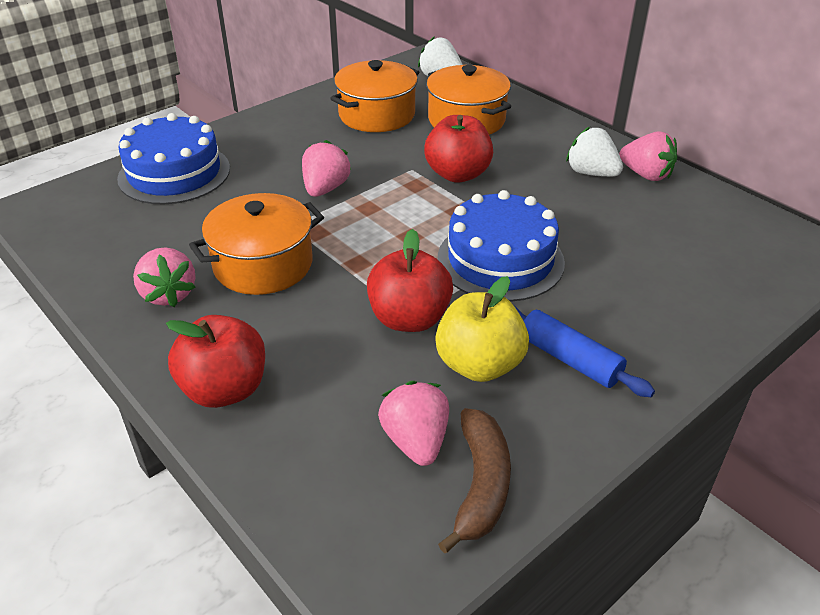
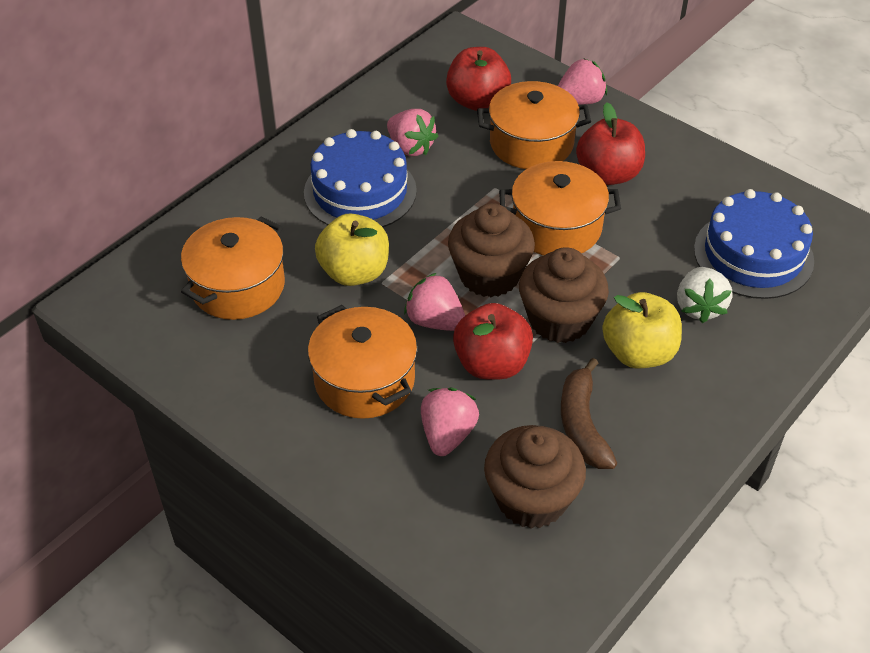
blue rolling pin: [514,306,655,397] = 1 -> none = 0
brown cupcake: none = 0 -> [448,203,535,297] [484,425,586,529] [519,247,609,343] = 3
orange pot: [189,193,324,295] [330,60,419,132] [426,65,511,135] = 3 -> [181,216,285,320] [308,305,417,419] [477,81,591,169] [499,161,621,256] = 4
white strawberry: [418,36,463,77] [566,127,623,177] = 2 -> [677,267,732,323] = 1
yellow apple: [435,276,529,382] = 1 -> [315,213,389,286] [602,292,682,368] = 2

